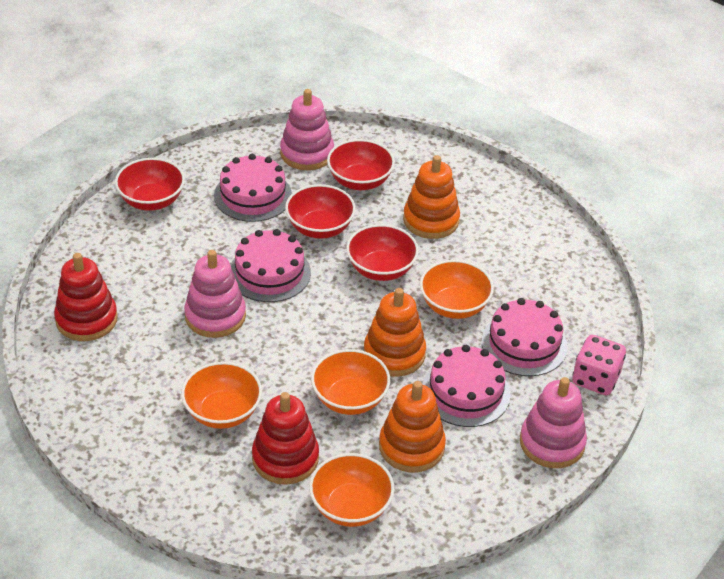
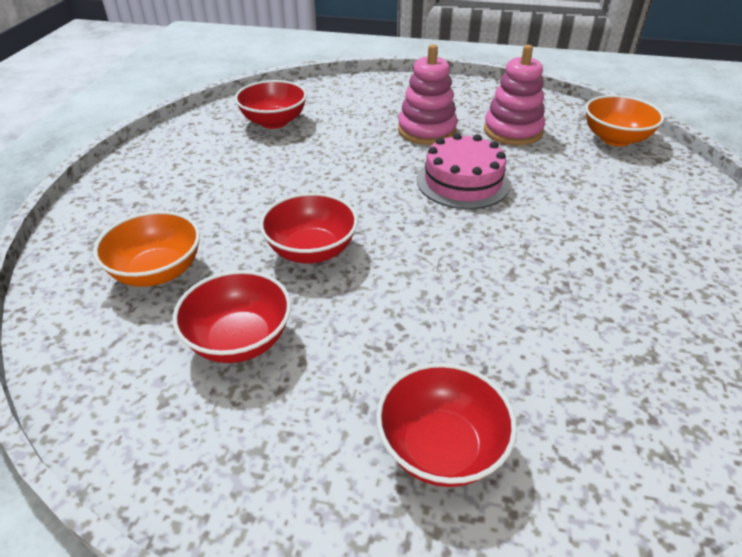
orange bowl: [181,362,262,429] [309,453,395,527] [311,349,390,415] [420,260,494,319] = 4 -> [93,211,200,287] [585,95,664,146] = 2
orange stacking toy: [364,288,426,377] [379,381,446,472] [403,155,460,239] = 3 -> none = 0
pink cake: [214,154,292,222] [230,229,311,302] [422,345,511,427] [482,298,567,376] = 4 -> [417,133,510,209] = 1
pink dice: [572,335,626,395] = 1 -> none = 0
pink stacking toy: [184,250,246,338] [280,89,334,170] [520,377,587,468] = 3 -> [398,44,457,145] [484,45,545,145] = 2
red stacking toy: [54,253,118,341] [252,392,319,485] = 2 -> none = 0

